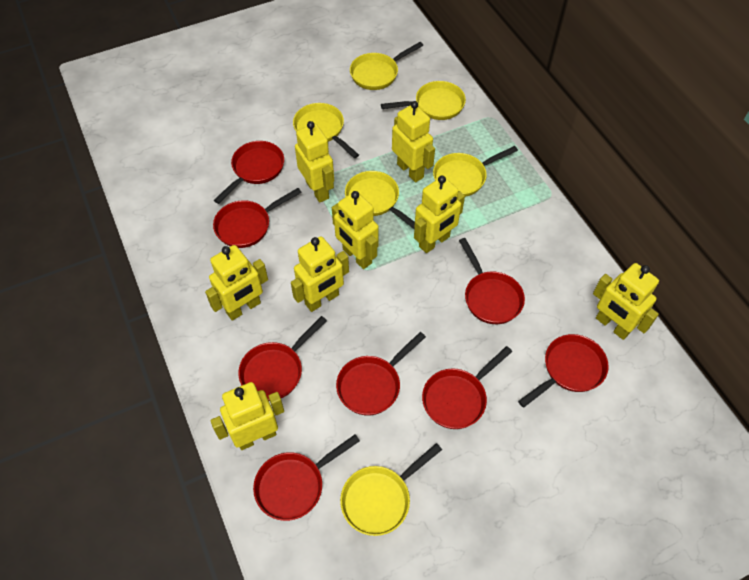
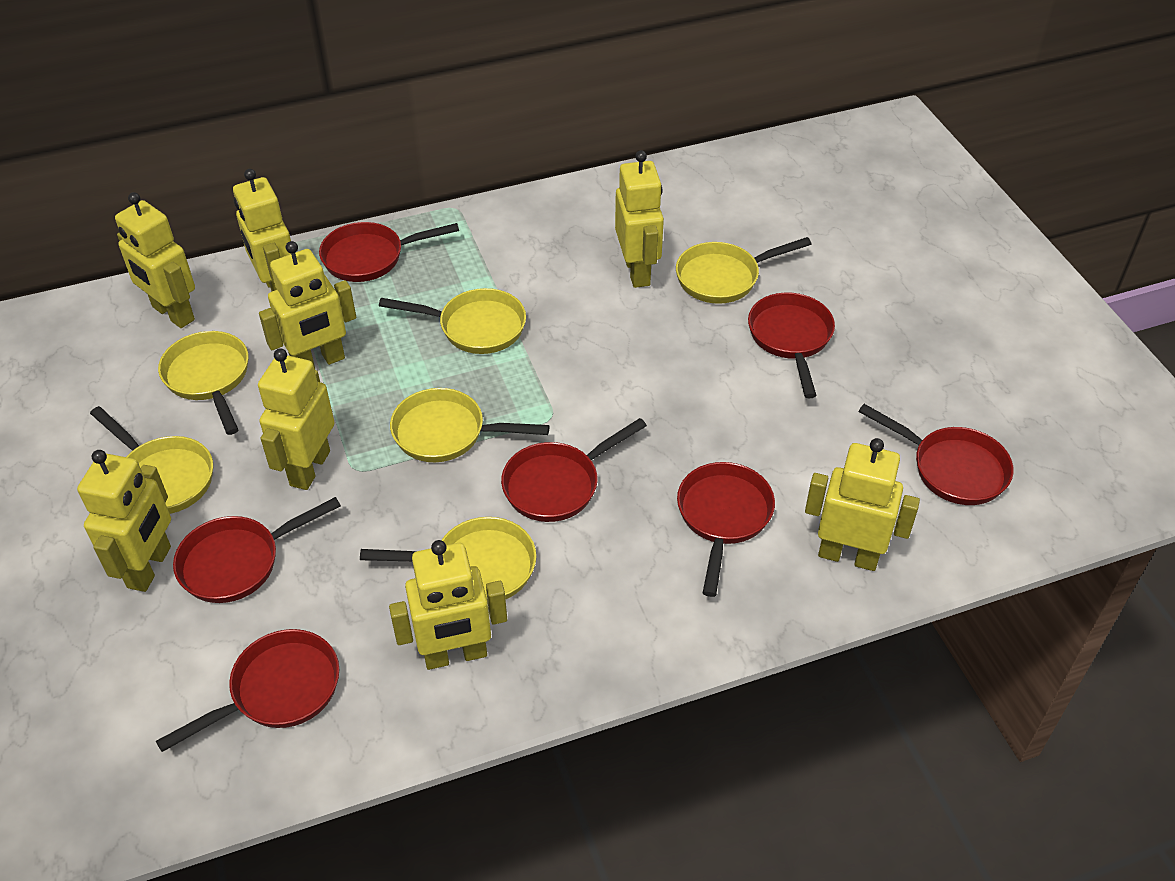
red pan: [213,188,302,248] [214,141,284,204] [238,316,327,401] [253,434,360,521] [336,332,426,415] [422,346,512,429] [459,238,525,324] [518,334,608,407] = 8 -> [156,629,339,752] [173,497,341,603] [319,222,459,282] [501,418,647,522] [677,462,775,597] [748,293,835,398] [858,404,1014,505] = 7

